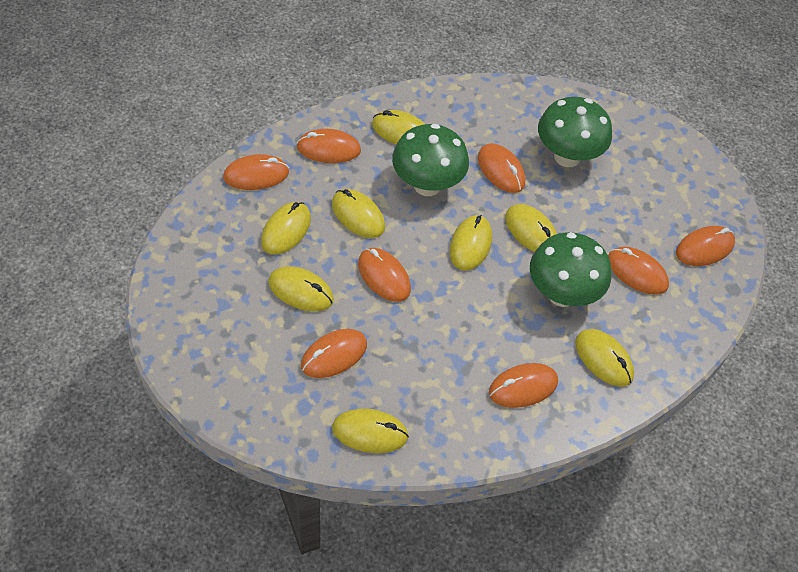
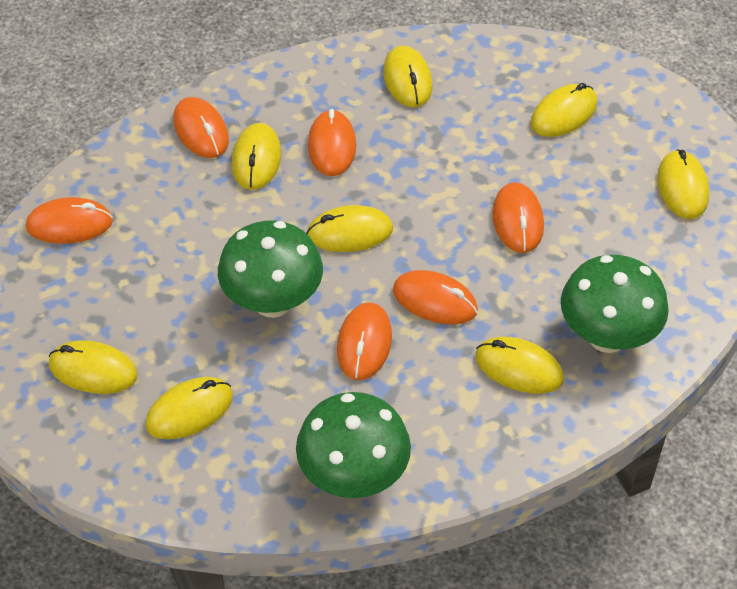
orange mouse: [223,154,289,190] [296,129,361,163] [301,329,367,378] [358,248,411,302] [478,143,525,193] [489,363,558,408] [608,247,669,295] [676,226,735,266] = 8 -> [26,197,113,244] [173,97,229,158] [308,109,356,176] [337,302,392,380] [393,270,478,324] [492,182,544,253] = 6

